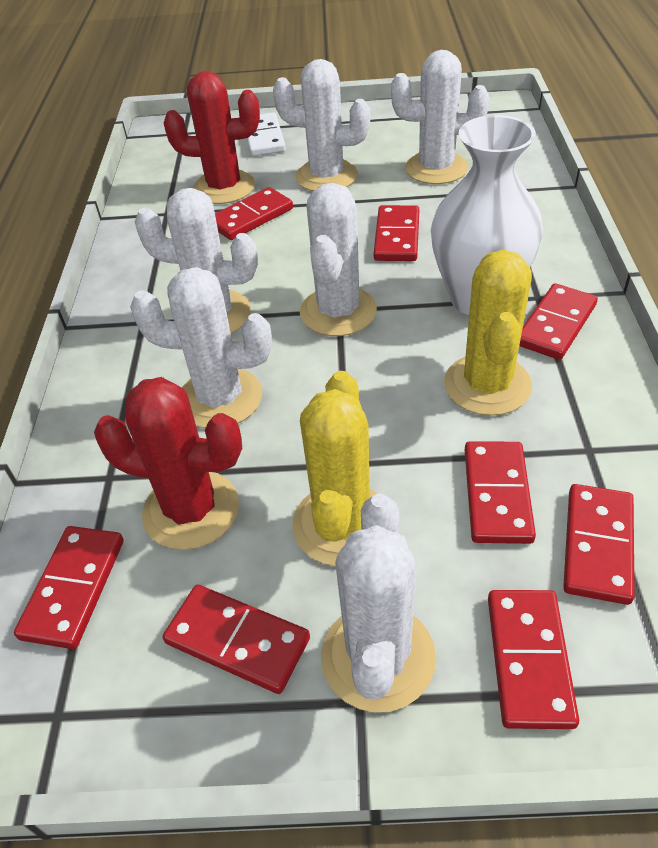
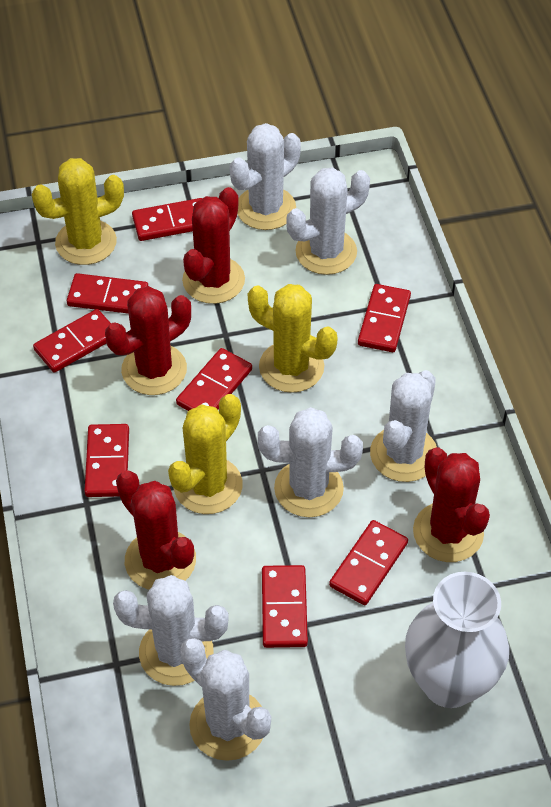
red cactus: [94,377,242,550] [164,71,260,204] = 2 -> [105,286,191,395] [116,470,196,590] [182,187,245,304] [413,447,490,562] = 4
white domino: [247,112,286,156] = 1 -> none = 0
yellow cactus: [292,371,377,566] [444,250,532,416] = 2 -> [32,158,124,265] [168,394,243,514] [248,284,338,393] = 3

